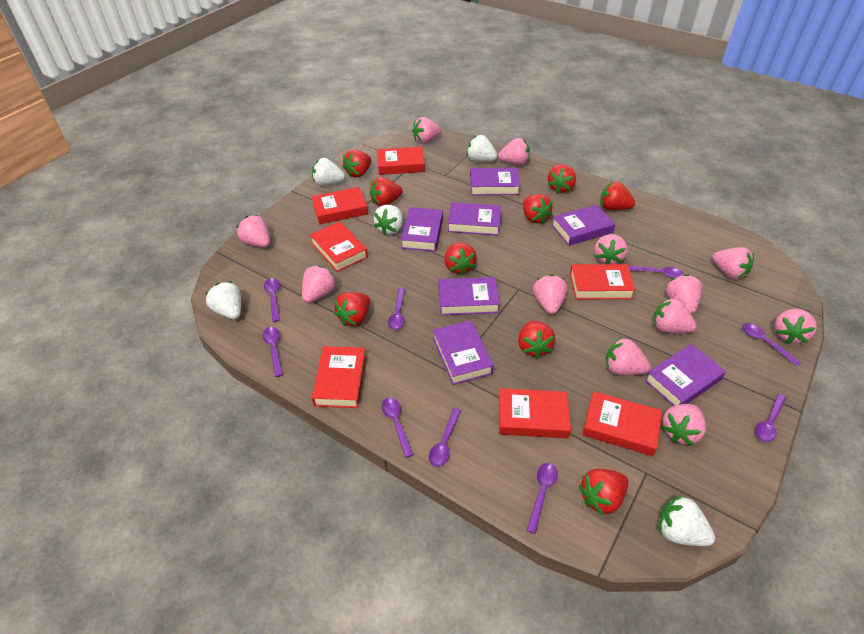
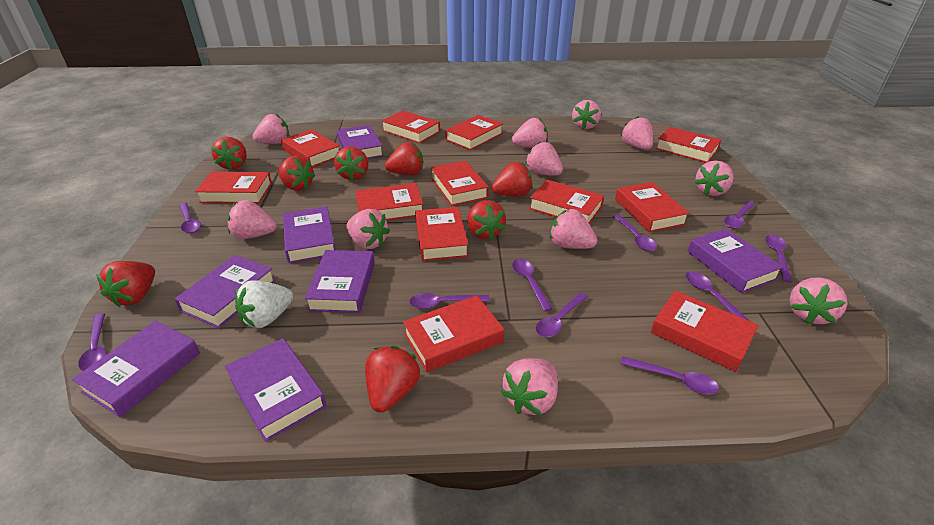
pink strawberry: [237,215,270,247] [302,265,337,303] [412,117,441,144] [498,138,530,165] [533,274,568,314] [594,234,628,264] [605,337,651,375] [653,298,697,333] [661,404,706,445] [666,274,702,314] [712,247,754,279] [775,309,817,344] = 12 -> [228,200,277,239] [253,114,289,144] [346,209,390,249] [501,358,558,415] [512,118,548,148] [525,142,563,176] [550,209,597,249] [572,100,601,129] [621,116,653,150] [695,160,734,196] [789,277,847,324] = 11
purple spoon: [263,327,283,377] [264,278,280,322] [382,397,414,458] [388,288,405,330] [429,408,461,467] [526,463,558,534] [628,266,684,278] [742,323,801,366] [755,394,786,442] = 9 -> [78,313,107,371] [179,202,201,233] [409,293,490,309] [512,259,553,312] [536,292,588,337] [613,214,657,251] [621,357,719,395] [685,271,749,321] [724,201,755,229] [765,235,793,282] = 10
red book: [310,221,368,272] [311,187,368,224] [312,346,366,408] [377,146,425,175] [499,388,571,438] [570,264,636,299] [582,391,662,456] = 7 -> [195,172,272,204] [281,129,340,167] [355,183,423,221] [381,111,440,143] [403,295,504,372] [415,207,469,261] [430,160,489,206] [445,115,503,150] [529,180,604,224] [615,182,690,232] [651,290,759,372] [656,127,721,163] = 12
red strawberry: [334,292,370,326] [343,150,372,178] [370,177,403,206] [444,243,477,275] [518,320,555,359] [523,194,552,224] [548,164,576,193] [579,469,629,516] [600,181,635,210] = 9 -> [96,261,155,307] [211,137,246,170] [278,155,315,191] [334,146,368,181] [365,346,420,412] [385,142,423,175] [467,200,506,240] [491,162,533,197] = 8
white strawberry: [205,281,241,319] [312,158,345,186] [373,205,403,235] [467,135,497,162] [659,495,715,546] = 5 -> [235,280,293,328] = 1

